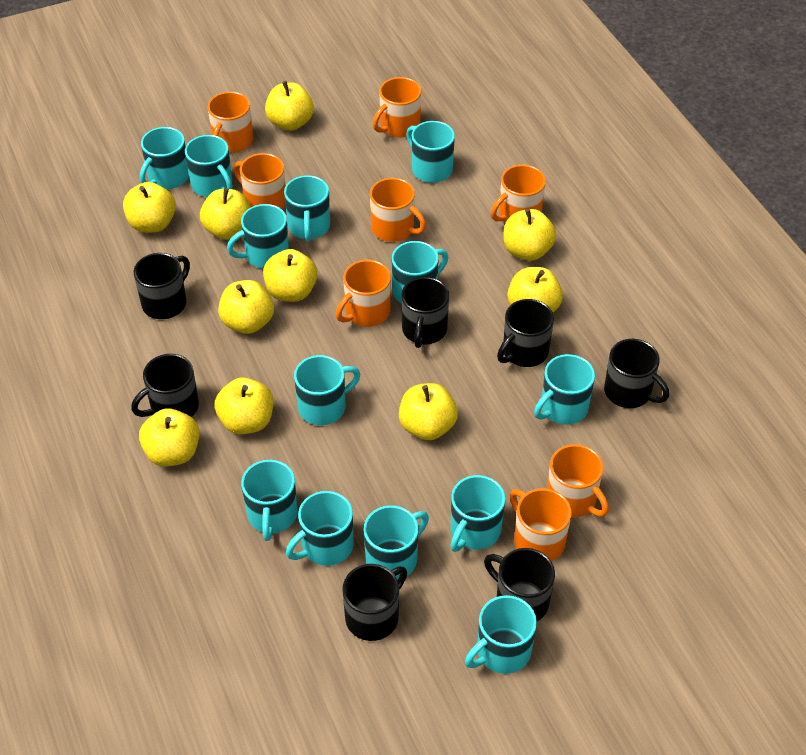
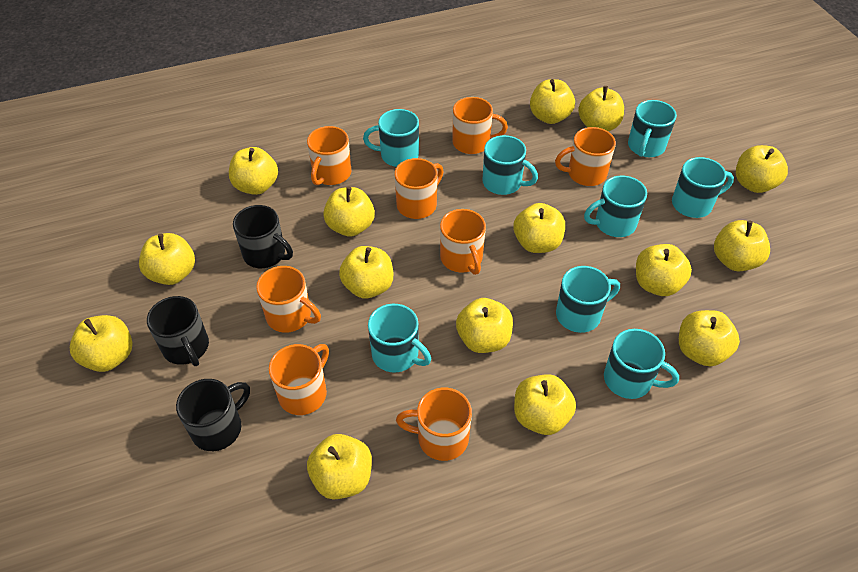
black mug: [131,354,199,417] [134,253,190,319] [343,564,407,641] [401,277,449,348] [484,548,555,621] [497,299,554,367] [604,339,669,408] = 7 -> [147,296,209,366] [176,379,250,451] [233,205,293,268] = 3
turquoise mug: [140,127,189,189] [185,135,233,197] [227,204,289,269] [241,460,298,541] [284,175,330,242] [286,491,354,566] [294,355,360,425] [364,505,429,580] [392,241,448,303] [406,121,455,183] [451,475,505,552] [465,595,537,674] [534,354,595,424] = 13 -> [363,109,419,167] [368,304,431,373] [482,135,538,195] [556,266,620,333] [584,175,647,237] [604,329,679,399] [628,100,677,157] [672,157,734,218] = 8
yellow apple: [123,182,176,233] [139,408,200,467] [200,188,251,240] [215,377,273,435] [218,280,274,334] [263,249,318,302] [265,81,314,131] [399,383,458,440] [504,209,556,261] [507,267,563,312] = 10 -> [70,315,133,372] [139,233,195,285] [229,147,278,195] [307,434,372,499] [323,187,375,237] [339,246,393,299] [456,298,513,353] [514,203,565,253] [514,374,576,435] [530,79,575,124] [578,86,624,131] [636,244,692,296] [679,310,740,366] [714,220,770,271] [736,145,788,193] = 15

